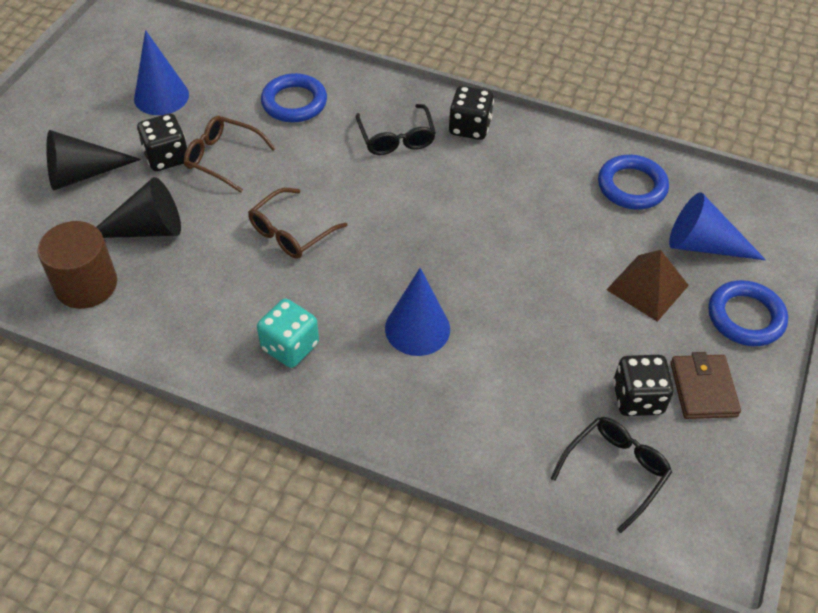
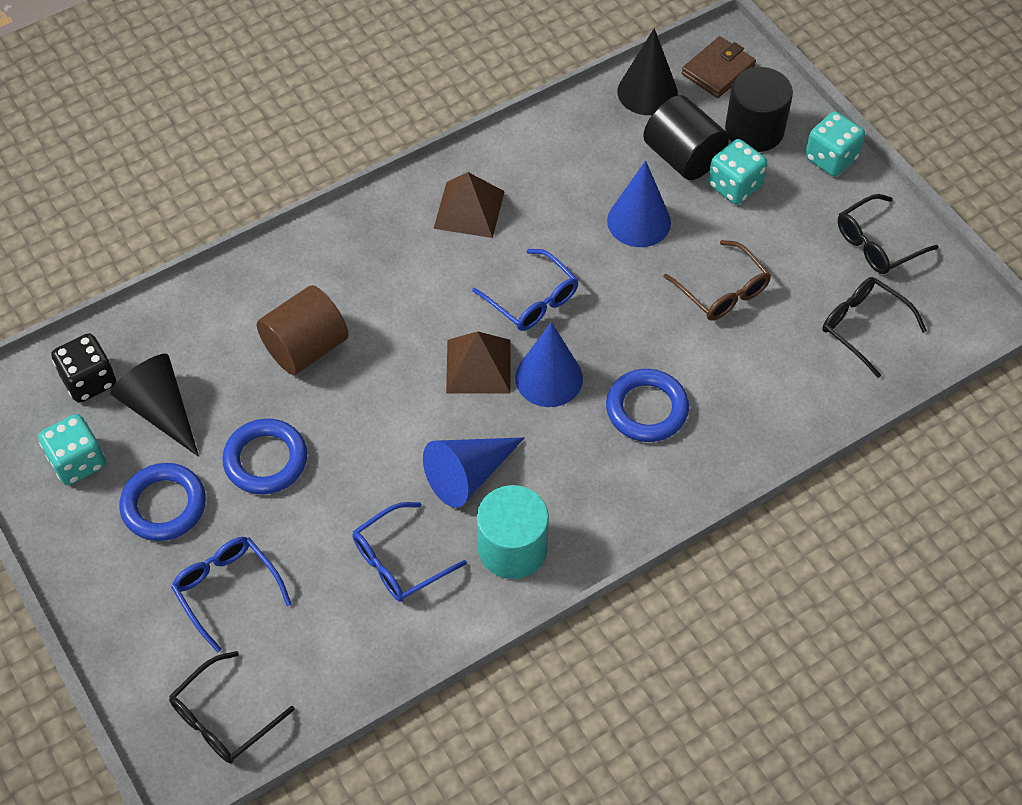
black cylinder: none = 0 -> [643,95,729,180] [725,67,793,152] = 2
black dice: [137,114,187,171] [449,86,494,140] [613,355,674,416] = 3 -> [51,333,116,403] = 1
black glasses: [356,104,436,155] [551,417,672,533] = 2 -> [169,651,295,763] [822,277,927,378] [838,194,939,274] = 3
blue glasses: none = 0 -> [171,537,291,653] [352,502,467,602] [472,249,578,331] = 3
brown glasses: [184,116,276,193] [248,188,348,259] = 2 -> [663,240,771,320] = 1
brown pyramid: [606,250,689,322] = 1 -> [433,172,505,238] [446,331,511,394] = 2
turquoise cylinder: none = 0 -> [477,485,549,579] = 1
turquoise dice: [257,299,319,368] = 1 -> [38,414,106,485] [708,139,767,205] [805,112,865,176] = 3

